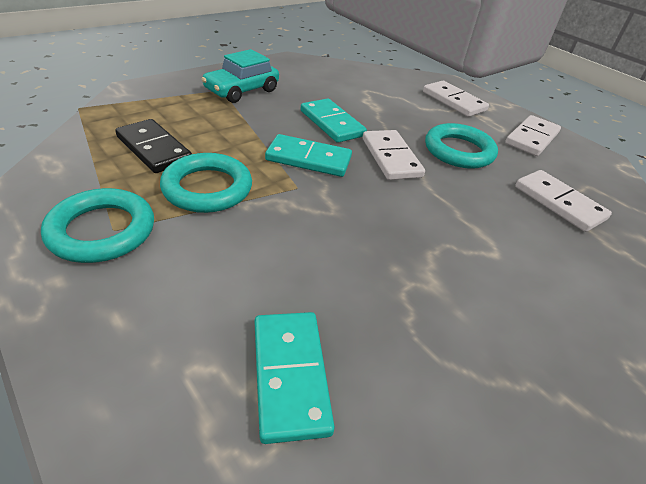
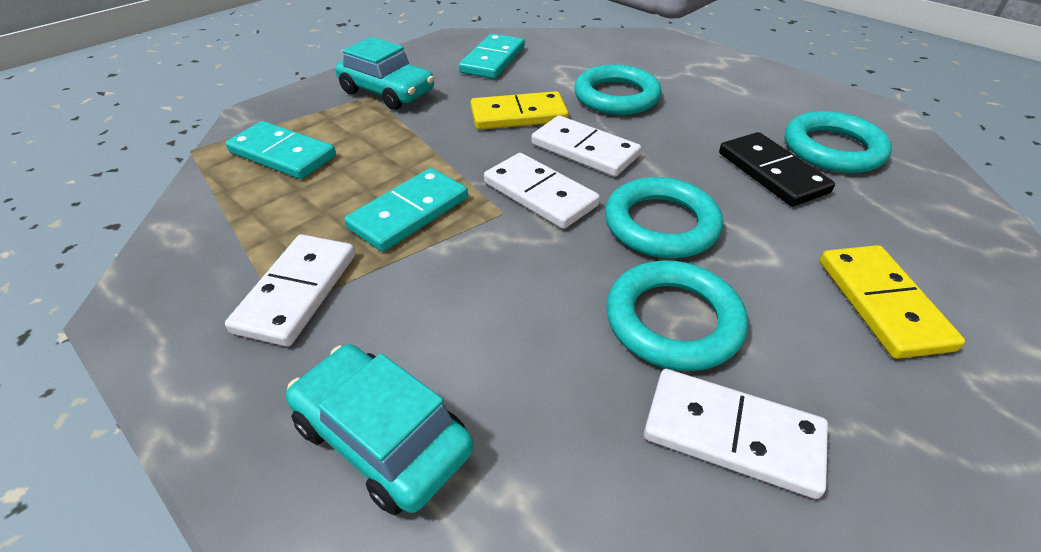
turquoise car: [202,49,279,103] = 1 -> [286,344,473,515] [335,37,434,110] = 2
turquoise ring: [41,188,154,263] [160,153,252,213] [425,123,498,169] = 3 -> [574,64,662,115] [605,177,723,258] [606,261,748,371] [785,111,892,173] = 4
yellow domino: none = 0 -> [471,91,569,130] [820,245,965,359] = 2

